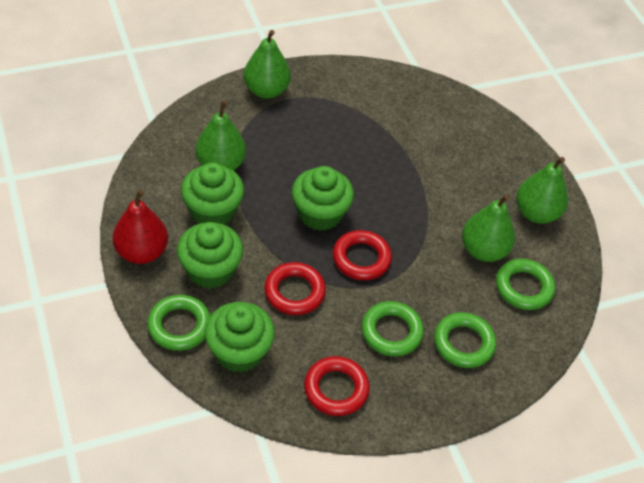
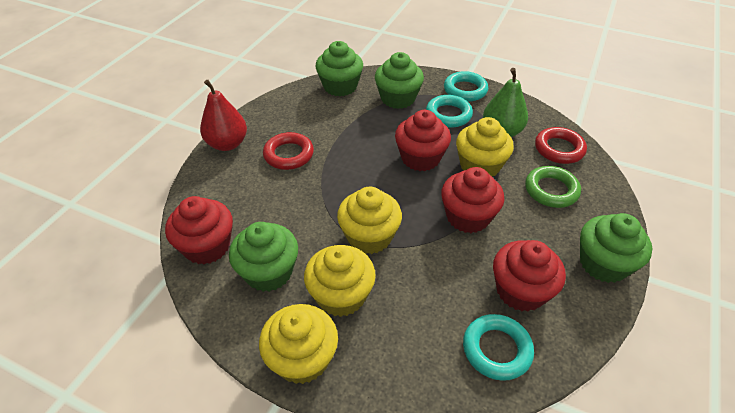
green pear: [195,101,246,171] [244,30,291,99] [462,195,515,262] [516,157,568,223] = 4 -> [483,68,528,137] = 1
green ring: [147,295,211,351] [362,301,424,356] [434,312,496,368] [496,259,555,310] = 4 -> [525,166,581,208] = 1
red cupcake: none = 0 -> [165,196,233,264] [395,110,451,171] [441,167,504,233] [493,240,566,312] = 4
red ring: [264,262,326,315] [304,356,370,416] [333,230,392,280] = 3 -> [263,132,314,170] [535,127,587,164] = 2
turquoise ring: none = 0 -> [426,95,473,128] [444,71,488,102] [463,314,534,381] = 3
yellow cupcake: none = 0 -> [259,304,338,384] [304,245,376,317] [337,187,402,254] [456,117,514,177] = 4

